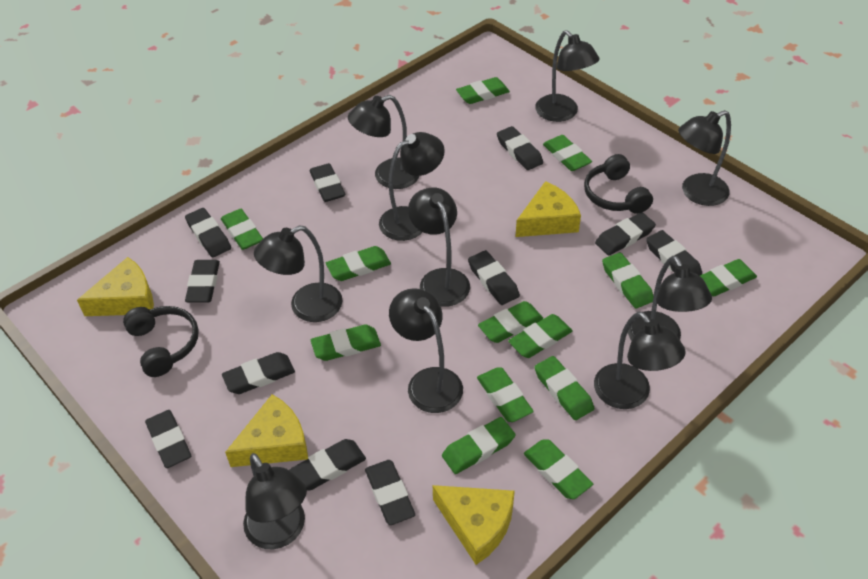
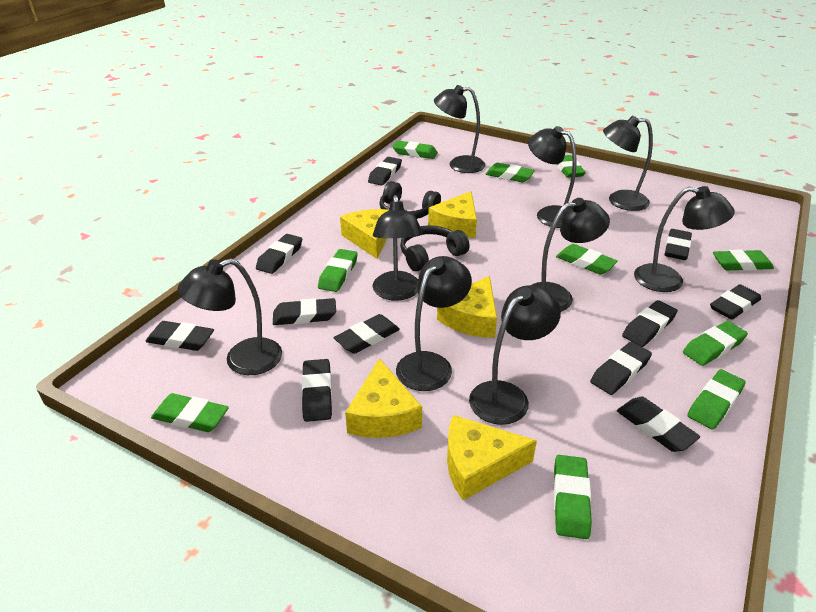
black lamp: [243,453,307,549] [254,225,342,322] [348,95,419,189] [379,132,445,241] [389,288,463,413] [408,187,470,307] [535,30,599,122] [594,312,686,409] [628,256,712,341] [678,110,731,206] = 10 -> [177,258,282,375] [373,195,423,301] [396,256,472,391] [434,85,485,173] [469,285,561,425] [528,126,577,228] [532,198,610,312] [603,116,653,211] [634,186,735,292] = 9
green eraser: [221,209,263,250] [311,324,381,361] [326,246,391,281] [442,417,516,474] [456,77,510,104] [477,367,534,422] [478,301,544,343] [508,314,573,358] [524,439,593,499] [535,356,594,420] [543,135,592,171] [602,252,654,308] [700,259,757,296] = 13 -> [151,393,229,432] [318,249,358,292] [392,141,438,159] [485,163,535,182] [554,455,592,539] [556,155,586,178] [556,244,618,275] [683,321,748,366] [687,369,746,430] [713,249,774,271] = 10
yellow cheese: [77,257,154,316] [225,394,308,467] [433,485,515,565] [515,181,581,237] = 4 -> [340,209,389,259] [345,358,422,438] [428,191,477,238] [437,276,497,338] [447,415,537,500] = 5

